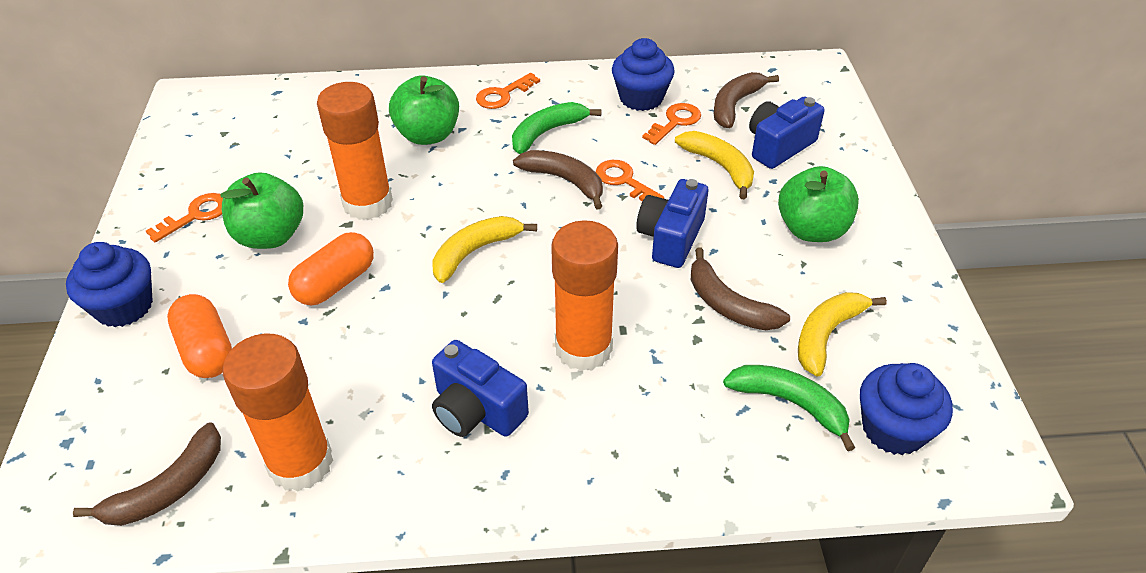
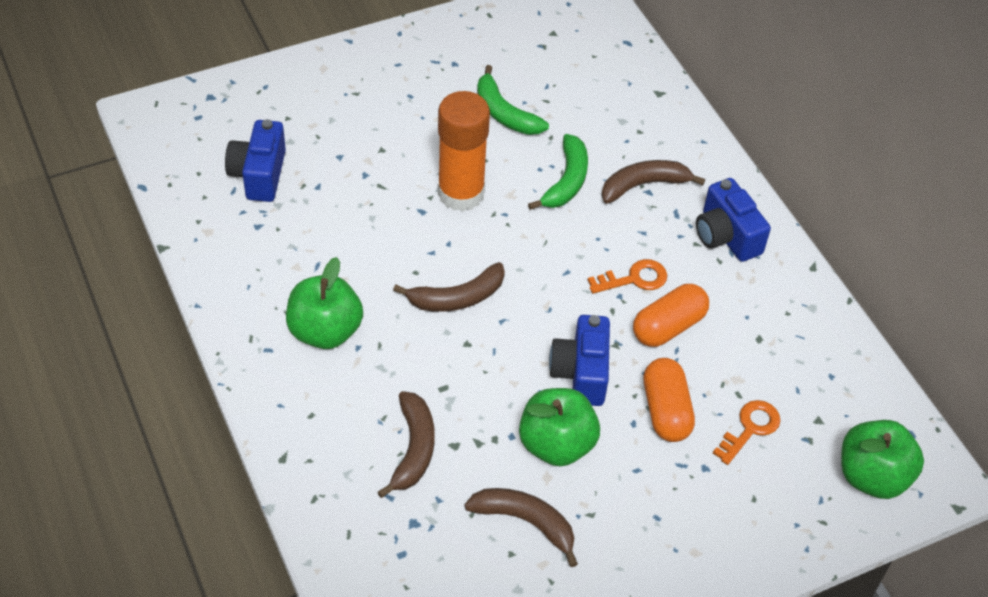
blue cupcake: [66,242,153,327] [612,38,675,111] [860,363,953,455] = 3 -> none = 0
orange glue stick: [223,334,333,491] [317,82,393,220] [551,220,618,371] = 3 -> [438,91,490,211] = 1
orange key: [146,193,223,242] [476,73,540,109] [596,160,664,201] [642,103,701,145] = 4 -> [588,259,667,294] [713,400,781,465] = 2
yellow banana: [432,216,537,283] [675,131,754,199] [798,292,887,377] = 3 -> none = 0

